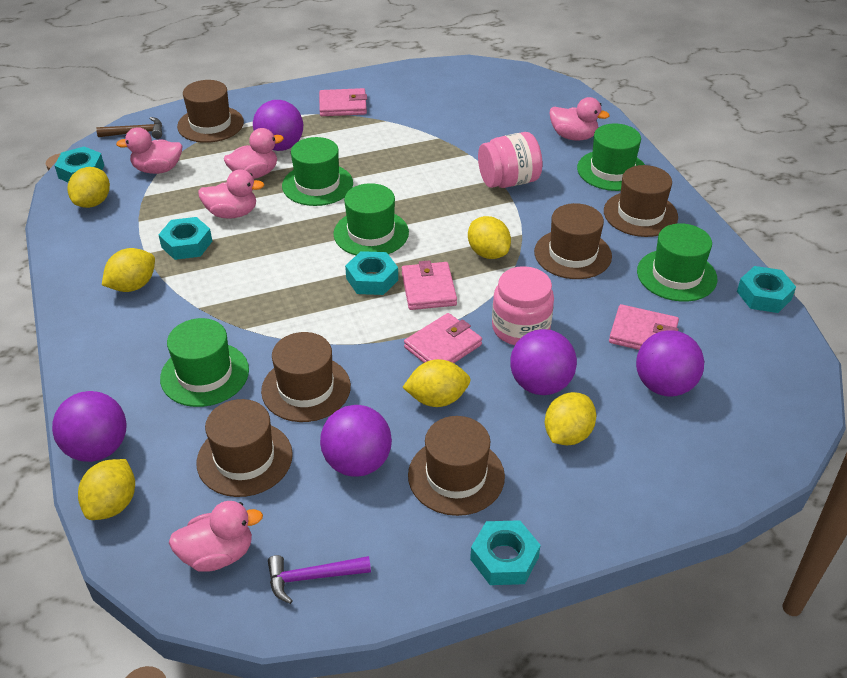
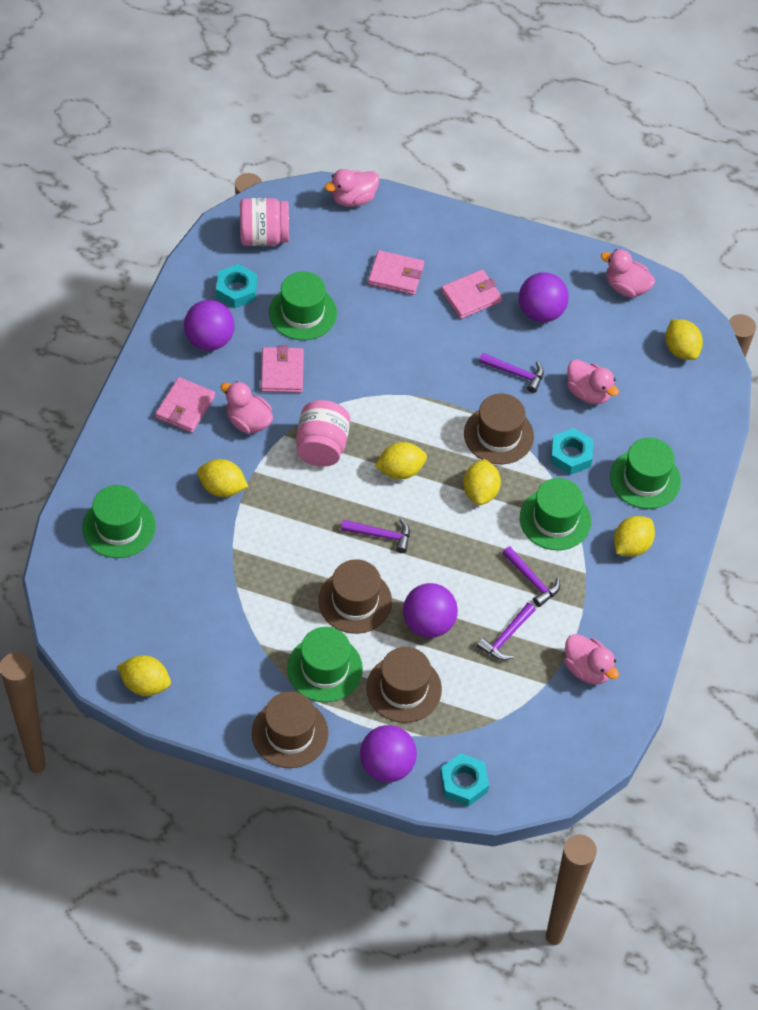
brown hammer: [96,117,162,139] = 1 -> none = 0
brown hat: [177,80,244,143] [196,399,293,497] [261,332,351,422] [408,416,505,516] [534,203,612,279] [604,165,678,237] = 6 -> [252,691,329,768] [318,559,392,634] [366,647,442,723] [464,394,534,464] = 4
purple ball: [52,391,127,462] [253,100,303,151] [320,405,392,477] [510,329,577,395] [636,330,704,397] = 5 -> [184,300,235,351] [360,725,417,782] [403,583,458,638] [519,272,569,322] = 4
purple hammer: [268,555,371,604] = 1 -> [341,519,410,553] [477,603,536,660] [479,353,544,393] [502,546,560,607] = 4
turquoise nut: [55,146,104,182] [158,217,212,260] [345,251,398,295] [470,520,541,585] [737,266,796,313] = 5 -> [216,264,257,308] [440,753,489,807] [550,428,593,475] = 3

